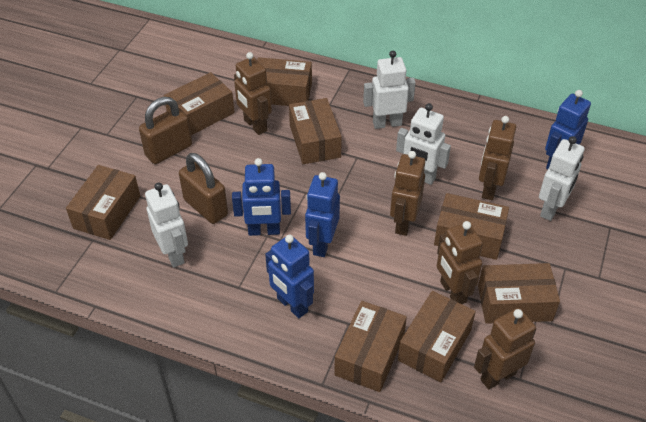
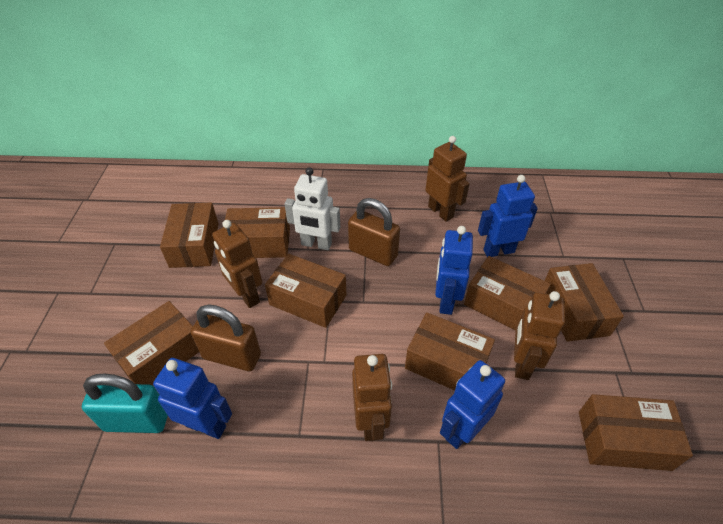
brown robot: [234,52,272,135] [390,151,425,236] [437,221,483,304] [474,308,536,390] [479,116,516,200] = 5 -> [212,220,262,308] [352,354,392,441] [425,136,470,222] [514,291,565,380] = 4
turquoise padlock: none = 0 -> [82,374,168,433] = 1
white robot: [145,182,188,267] [363,51,416,129] [396,103,451,185] [539,136,585,221] = 4 -> [285,167,340,250] = 1

